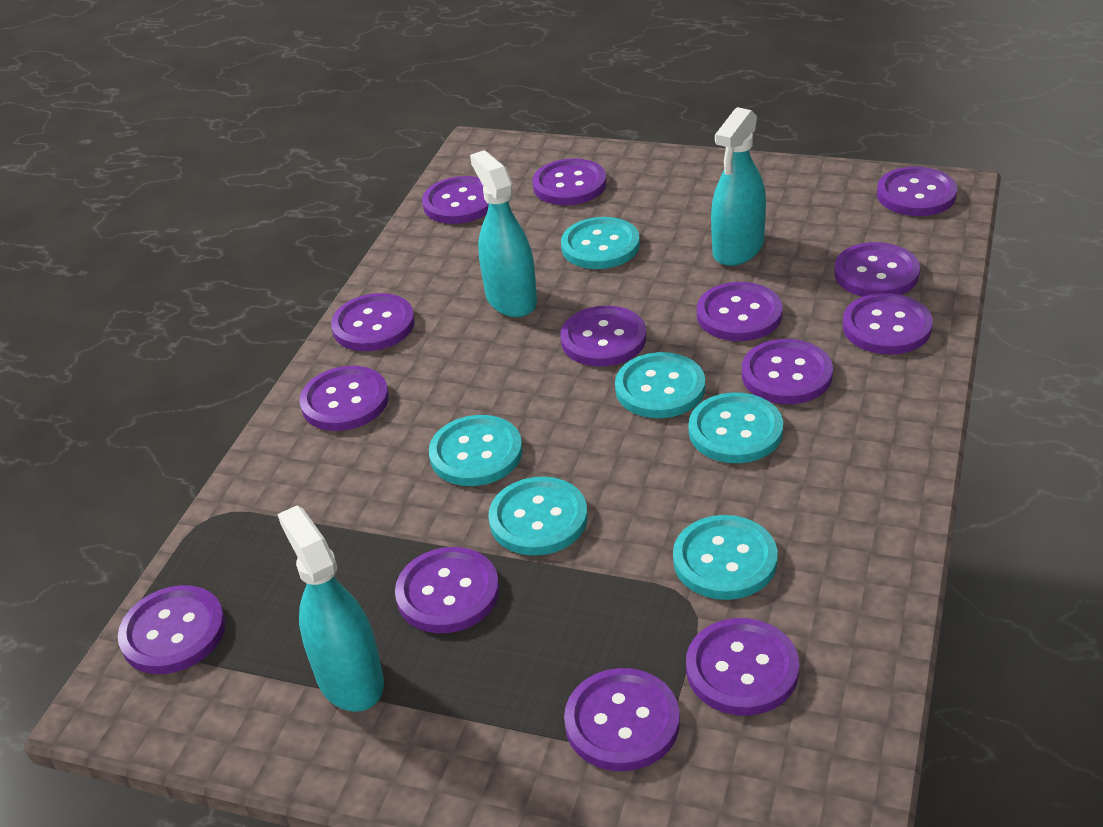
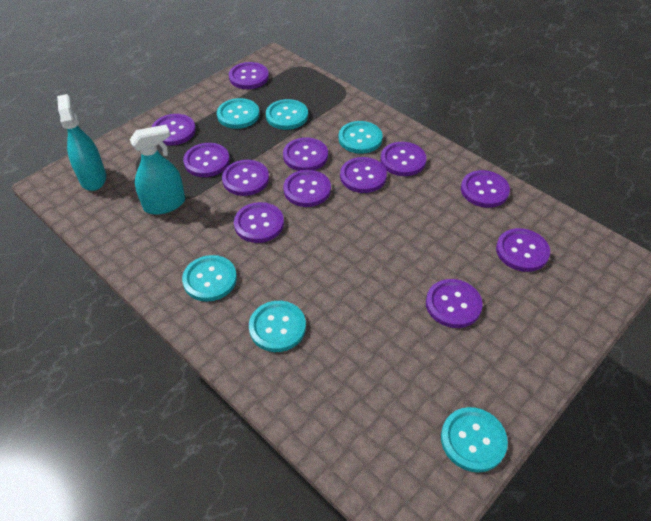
purple button: [118,585,225,674] [299,366,389,431] [331,293,415,351] [395,547,499,633] [422,176,489,224] [532,158,606,205] [560,306,646,367] [564,668,680,771] [686,618,799,716] [697,282,782,341] [742,339,833,404] [834,242,920,297] [843,293,933,355] [877,167,957,216] = 14 -> [152,114,196,146] [183,143,230,177] [222,160,269,196] [229,62,269,89] [234,202,284,243] [283,138,328,171] [283,170,331,207] [340,157,387,193] [381,142,427,176] [426,279,483,328] [461,170,510,208] [496,228,550,272] = 12
turquoise spray bottle: [278,505,384,712] [470,150,537,317] [711,107,766,266] = 3 -> [57,94,106,191] [130,125,185,215] = 2

